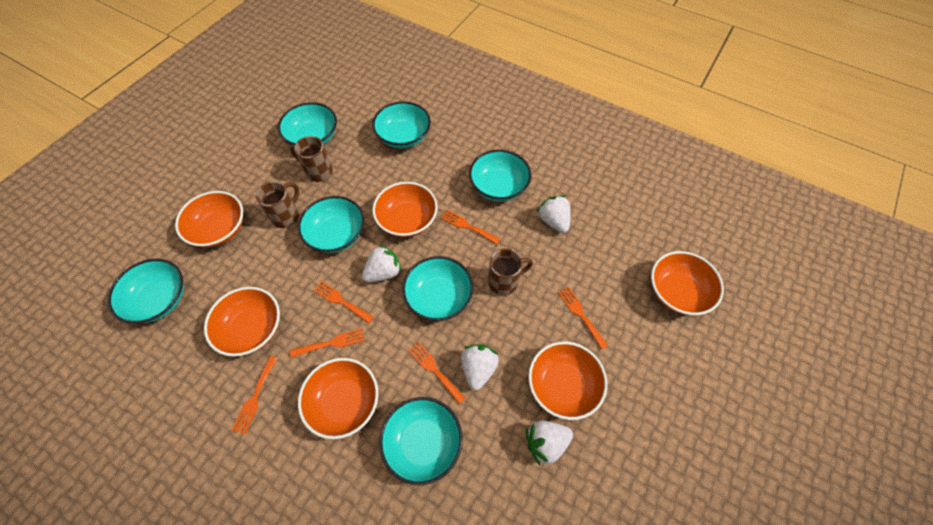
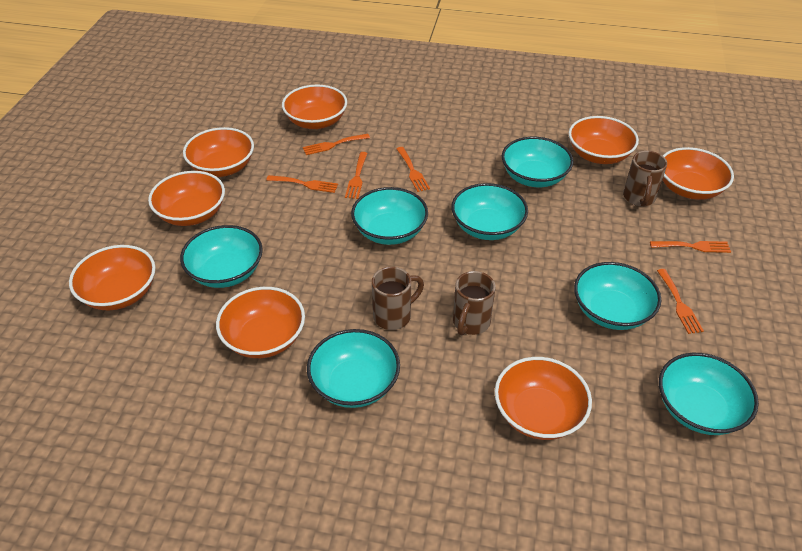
orange bowl: [175,191,243,247] [204,287,280,356] [298,358,378,439] [372,182,438,237] [528,341,607,420] [651,251,724,315] = 6 -> [69,245,156,310] [148,171,225,226] [183,127,254,177] [216,287,305,358] [282,85,347,129] [495,357,592,440] [569,116,639,164] [663,147,734,200] = 8
white strawberry: [362,244,402,282] [461,344,499,390] [526,421,573,465] [537,195,571,233] = 4 -> none = 0

